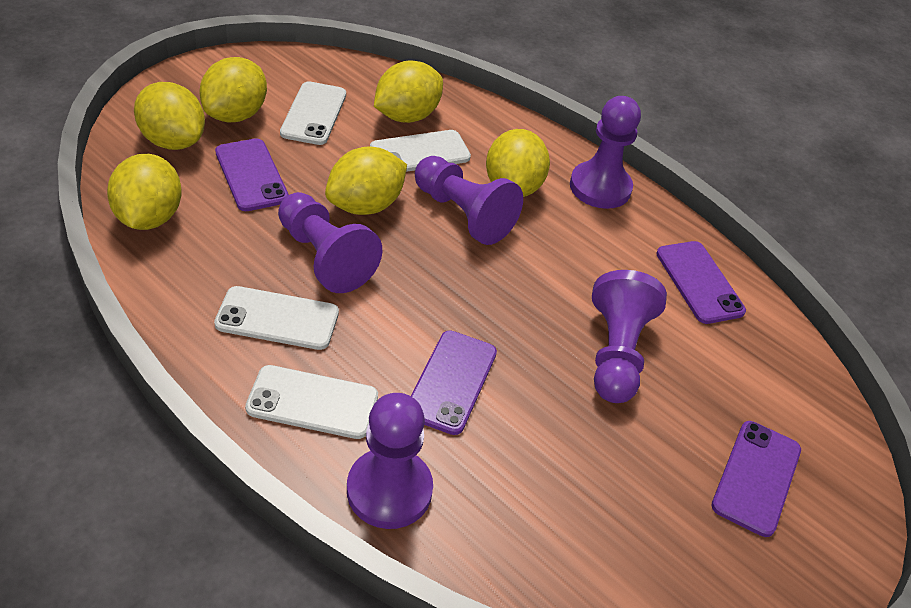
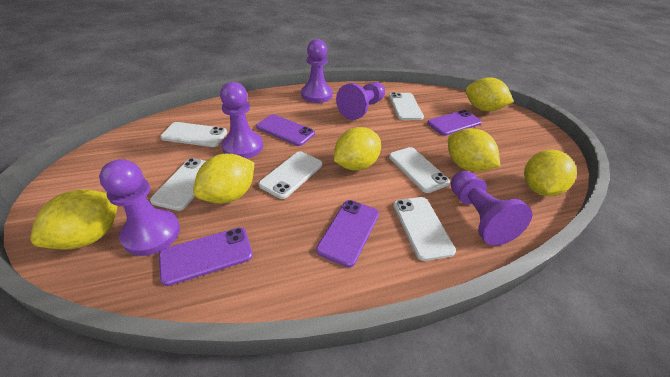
white phone: [214,286,339,350] [245,365,378,439] [280,81,346,145] [370,130,471,172] = 4 -> [150,158,206,211] [160,122,227,147] [259,151,322,199] [389,92,424,120] [389,147,450,193] [393,197,456,261] = 6

